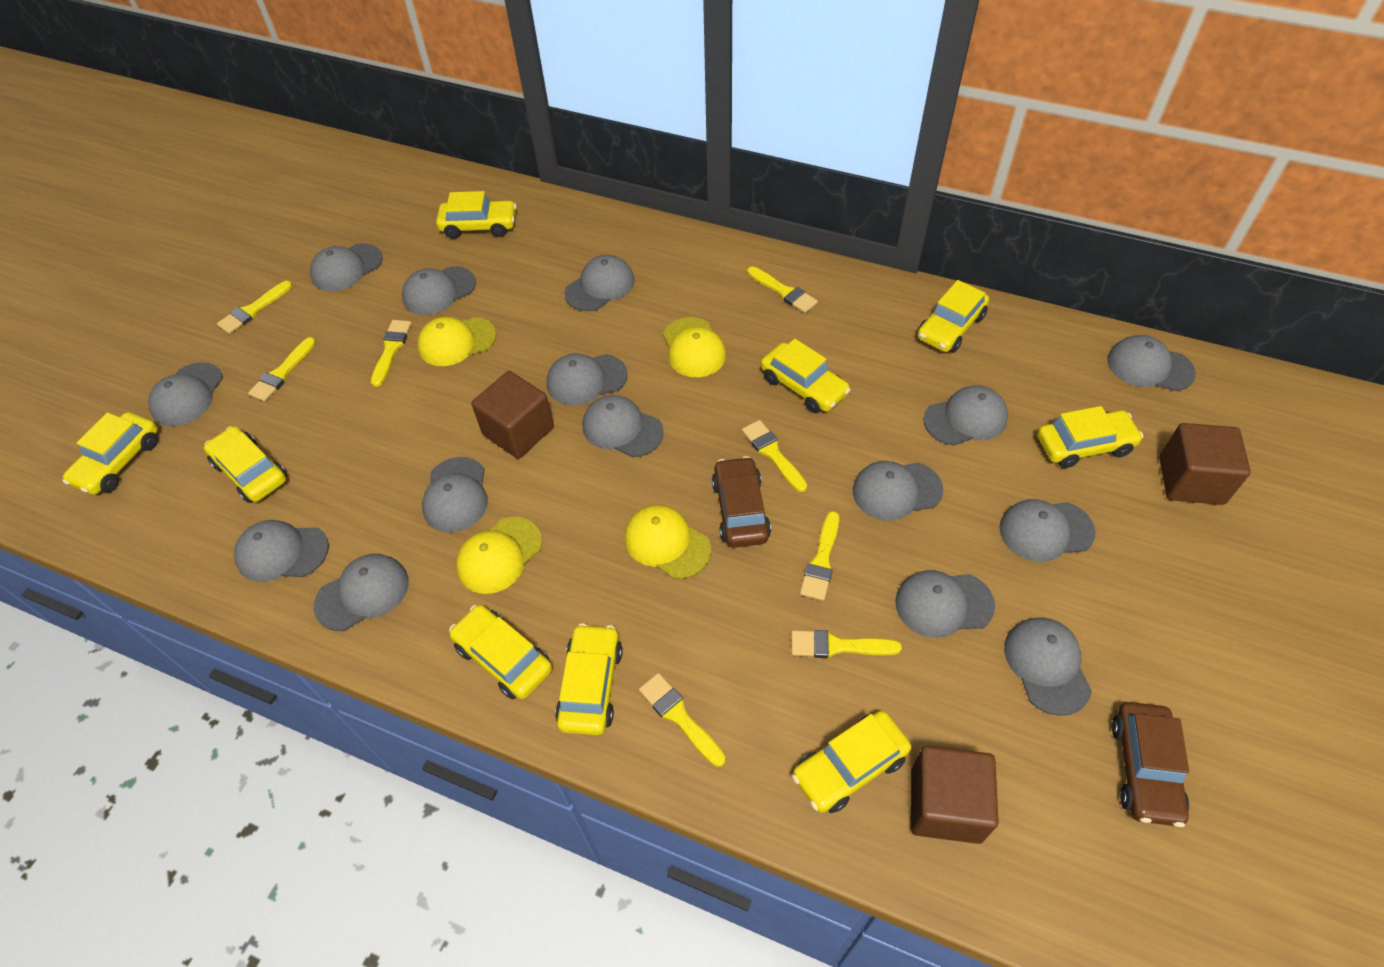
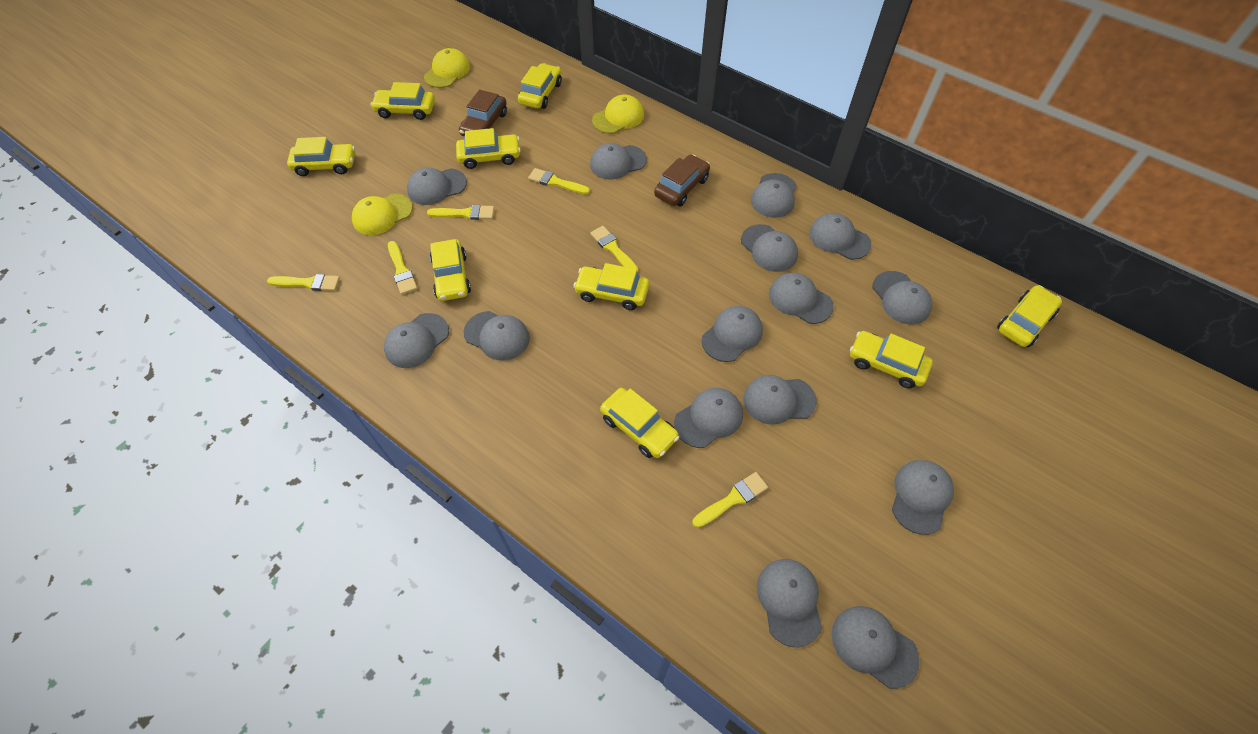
brown cube: [472,371,554,459] [911,746,999,844] [1159,423,1251,505] = 3 -> none = 0
yellow brush: [217,281,292,334] [248,337,316,402] [371,320,412,387] [639,673,725,767] [742,420,807,492] [747,267,818,313] [791,630,902,658] [800,511,839,601] = 8 -> [267,274,340,291] [388,241,417,295] [427,205,494,220] [528,168,590,195] [590,226,638,272] [692,472,768,528] = 6
yellow cap: [417,317,496,366] [456,517,542,594] [624,505,711,579] [663,317,726,377] = 4 -> [352,194,413,235] [424,48,470,88] [592,95,644,134] = 3

